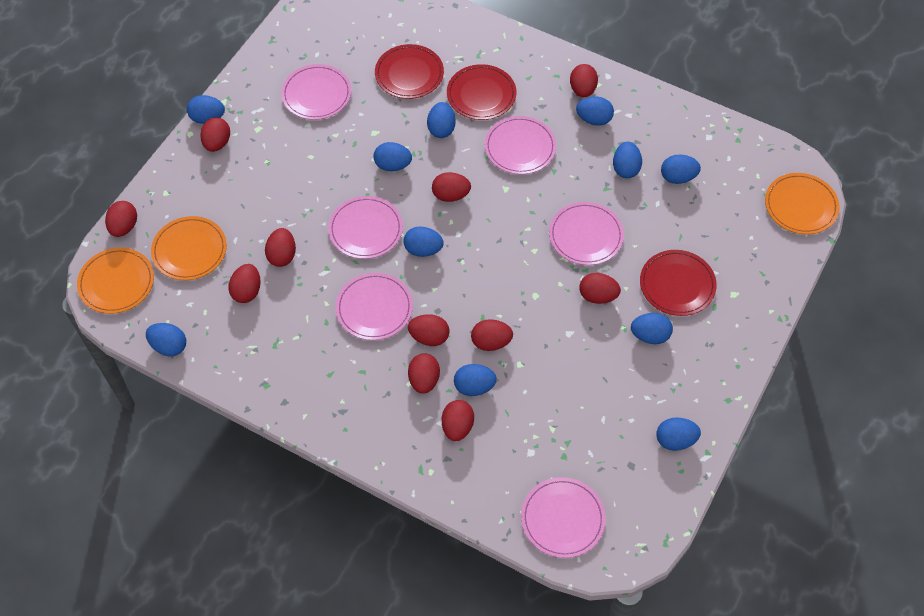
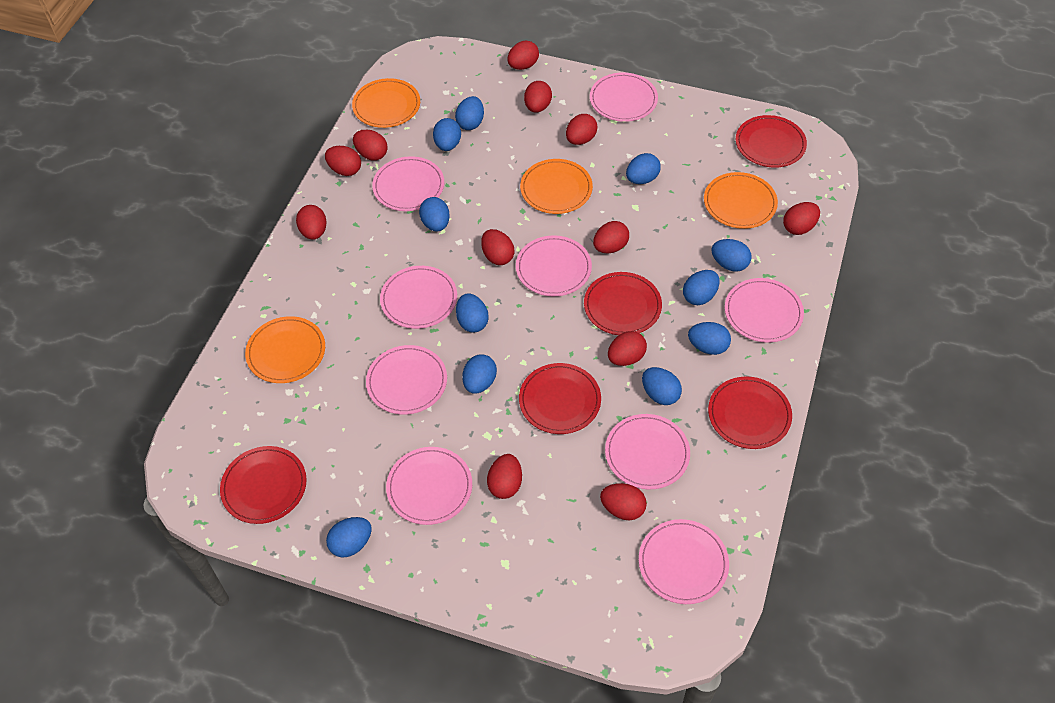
orange plate: [77,248,154,314] [151,216,227,280] [765,173,839,234] = 3 -> [245,316,325,383] [352,78,420,128] [520,159,593,214] [704,172,778,229] = 4
pink plate: [281,64,351,120] [328,196,403,259] [336,273,413,340] [485,116,556,174] [521,477,606,558] [549,202,624,265] = 6 -> [366,345,447,415] [372,156,444,211] [380,266,457,329] [386,447,472,525] [516,235,592,296] [590,72,658,122] [605,414,690,489] [639,519,729,604] [725,278,804,343] = 9
red egg: [105,201,137,237] [200,117,230,152] [228,264,261,303] [265,228,296,267] [408,314,449,346] [408,353,440,393] [432,172,471,202] [442,400,474,441] [471,319,513,351] [570,64,598,97] [579,273,621,304] = 11 -> [296,205,327,240] [325,146,361,176] [353,130,388,161] [481,229,514,265] [487,454,522,499] [507,41,539,70] [524,81,552,113] [566,114,598,145] [593,221,629,253] [600,483,647,520] [608,331,647,366] [783,202,820,235] = 12
red plate: [375,44,444,99] [447,64,516,120] [640,250,717,316] = 3 -> [220,446,307,524] [519,363,601,434] [584,272,662,335] [708,376,792,449] [736,115,807,168] = 5

